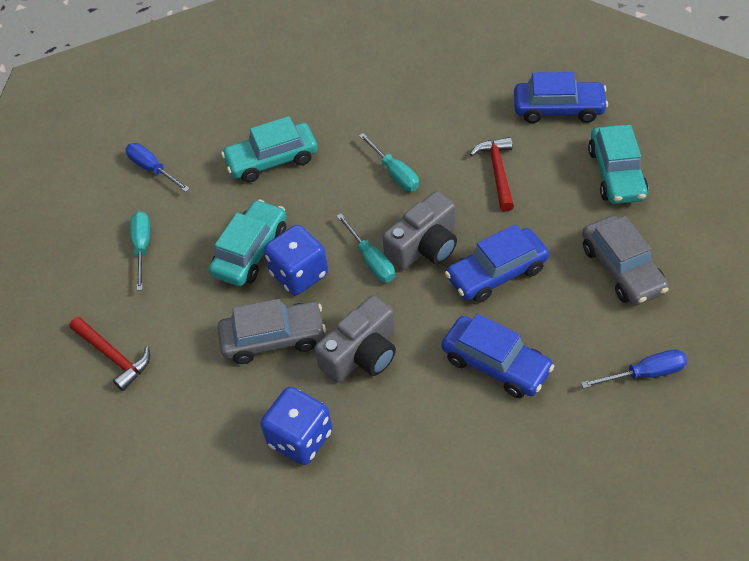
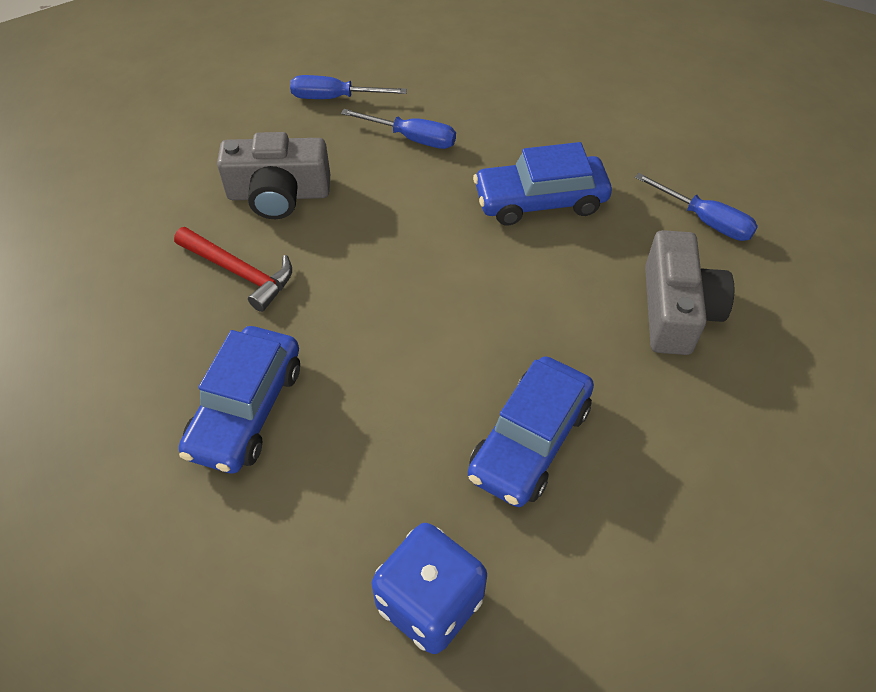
blue dice: [260,387,332,465] [264,225,328,295] = 2 -> [372,523,487,654] = 1
blue screwdriver: [126,143,190,192] [581,349,687,389] = 2 -> [290,75,407,99] [341,109,456,149] [635,173,758,241] = 3
grey car: [217,299,326,364] [582,216,669,305] = 2 -> none = 0
red hammer: [69,317,150,391] [470,137,514,212] = 2 -> [174,227,292,312] = 1
turquoise car: [209,199,286,286] [221,116,317,183] [588,125,648,204] = 3 -> none = 0
turquoise screwdriver: [130,211,150,291] [337,213,395,282] [359,133,419,191] = 3 -> none = 0

